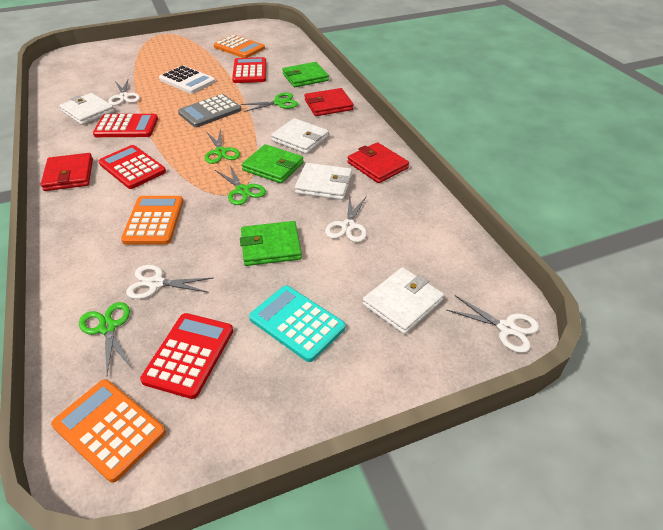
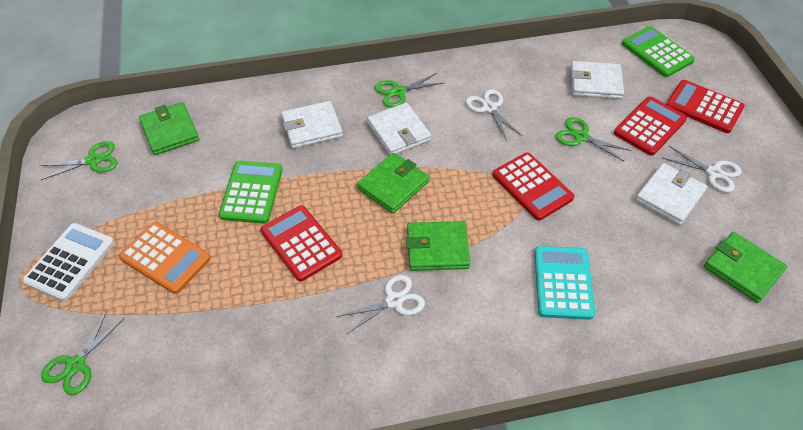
green calculator: none = 0 -> [219,161,282,224] [622,26,695,77] = 2
green wallet: [240,221,302,266] [242,144,303,184] [282,62,329,87] = 3 -> [139,102,199,155] [357,153,429,214] [406,221,470,271] [704,232,787,303] = 4
grey calculator: [178,94,242,127] = 1 -> none = 0
orange calculator: [51,379,166,483] [121,196,183,245] [214,35,265,58] = 3 -> [119,222,211,294] = 1
red wallet: [41,153,93,191] [305,88,354,116] [347,142,409,183] = 3 -> none = 0
white scissors: [108,78,140,106] [126,265,213,299] [325,196,367,242] [447,295,539,353] = 4 -> [337,275,425,335] [466,89,522,141] [663,145,742,193] = 3

